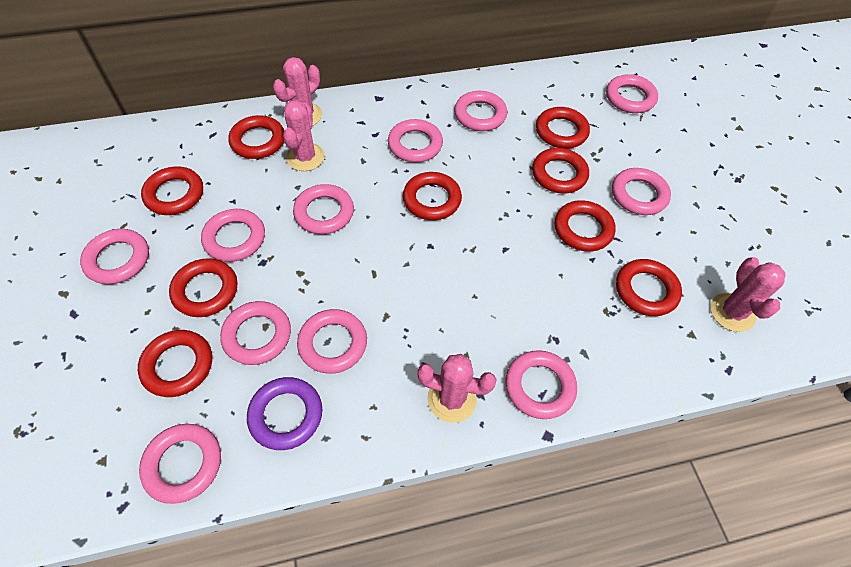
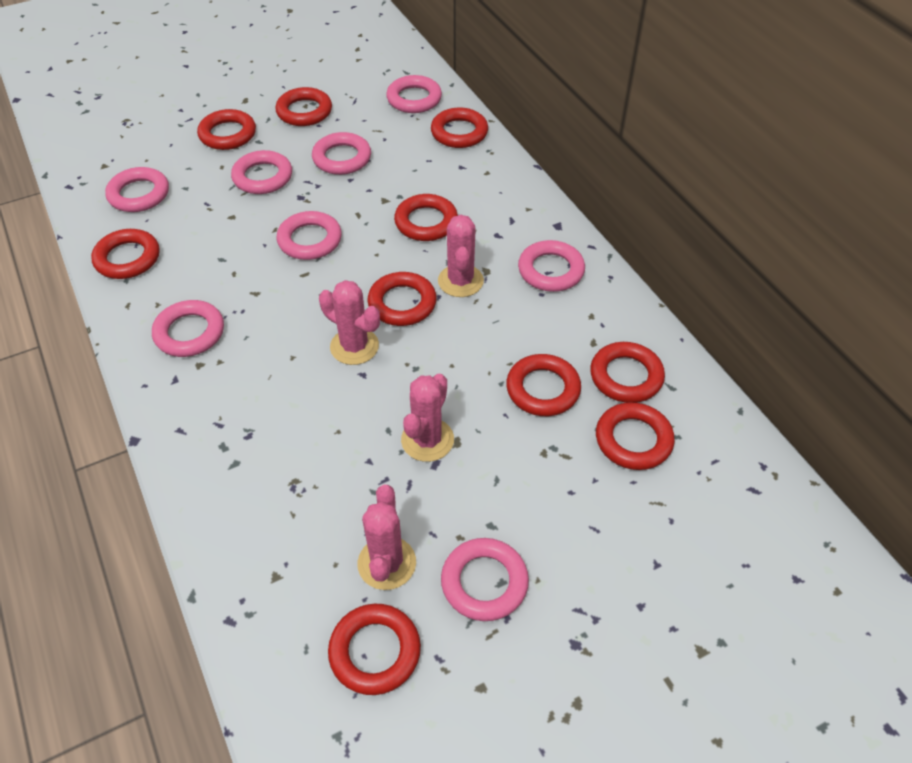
pink ring: [80,229,149,284] [139,424,221,504] [201,209,265,262] [220,301,291,365] [293,184,354,234] [297,309,367,374] [388,119,443,162] [454,91,507,131] [505,350,577,419] [606,74,658,113] [612,168,671,215] = 11 -> [105,167,169,212] [152,300,224,357] [231,150,292,194] [277,211,342,260] [312,132,371,175] [386,75,442,113] [441,538,529,621] [518,240,585,292] = 8
purple ring: [247,377,322,450] = 1 -> none = 0
red ring: [138,330,212,397] [141,167,203,215] [169,258,237,317] [229,115,284,159] [403,172,462,220] [532,148,589,193] [536,107,590,149] [555,200,616,252] [616,259,682,316] = 9 -> [91,229,159,279] [197,109,256,150] [275,87,332,126] [328,604,421,695] [367,272,437,326] [394,194,458,241] [431,107,488,148] [506,354,581,416] [590,342,665,403] [596,402,675,470] = 10

